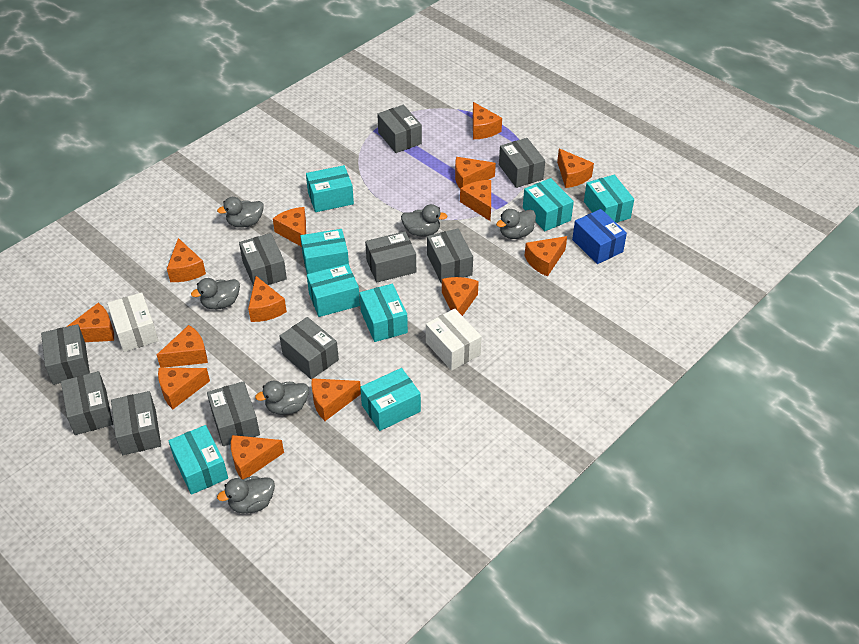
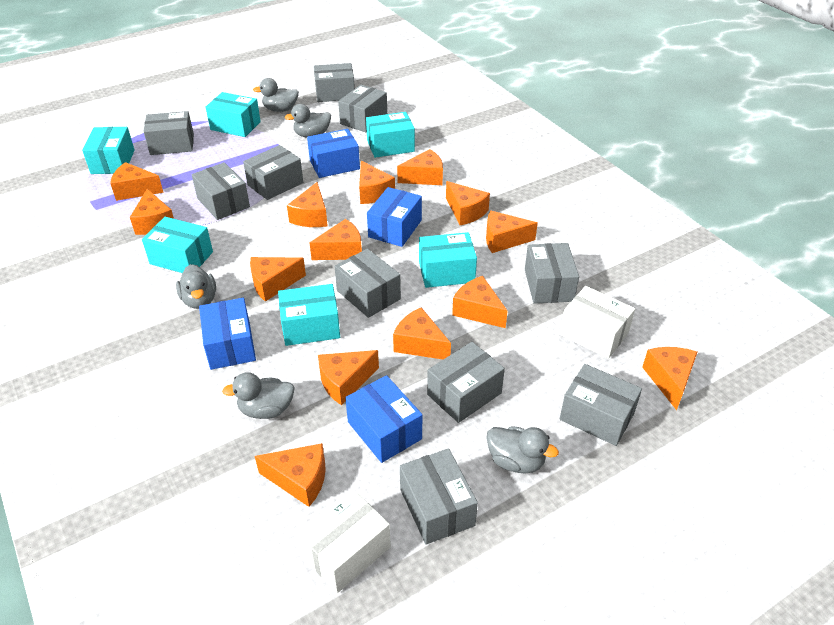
blue box: [572,209,627,264] = 1 -> [199,298,256,370] [307,129,360,178] [345,375,422,463] [367,187,422,247] = 4
grey duck: [191,278,240,310] [217,197,264,228] [217,476,275,513] [255,381,309,415] [401,204,448,237] [496,209,536,239] = 6 -> [176,264,216,309] [222,372,295,419] [253,78,299,112] [285,104,331,137] [486,426,559,473] = 5
turquoise box: [169,425,228,495] [300,229,349,274] [306,165,354,212] [307,264,360,317] [359,284,408,342] [360,368,421,431] [523,178,574,231] [584,175,634,223] = 8 -> [82,127,135,174] [142,217,213,273] [205,92,261,137] [278,284,340,346] [366,112,415,158] [419,232,477,288] = 6

